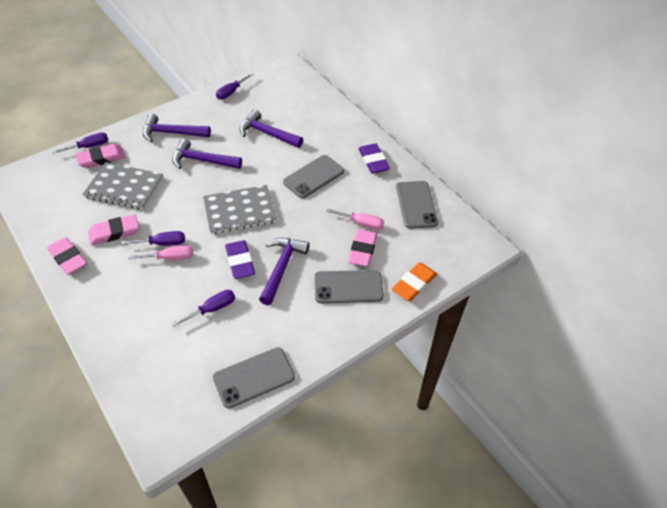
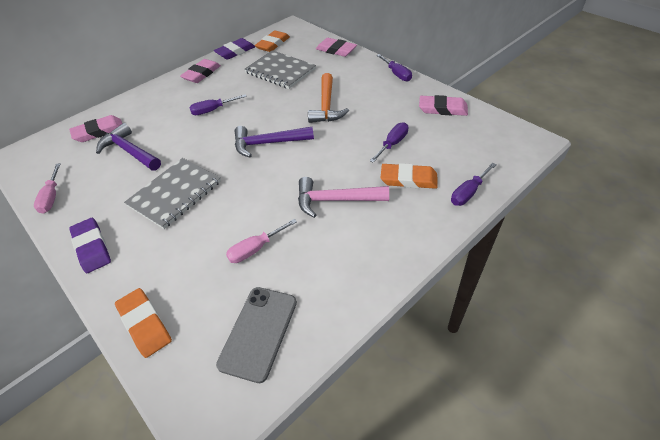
grey phone: [213,347,295,408] [283,155,344,198] [314,270,384,303] [396,181,438,229] = 4 -> [216,287,297,383] = 1
orange eraser: [392,262,437,301] = 1 -> [115,288,172,358] [255,30,290,52] [381,163,438,189] = 3
orange hammer: none = 0 -> [308,73,349,123] = 1
pink hammer: none = 0 -> [298,177,389,218] = 1
purple hammer: [143,114,211,142] [172,138,242,169] [240,109,303,148] [259,238,310,305] = 4 -> [96,123,161,171] [234,126,314,157] = 2

